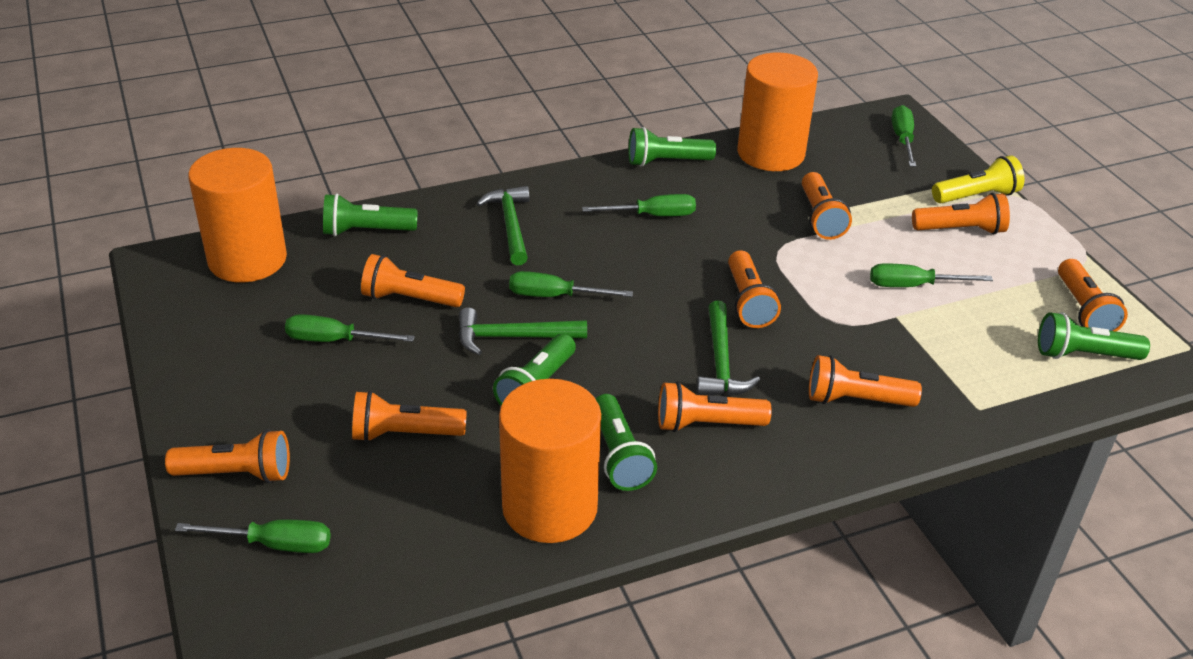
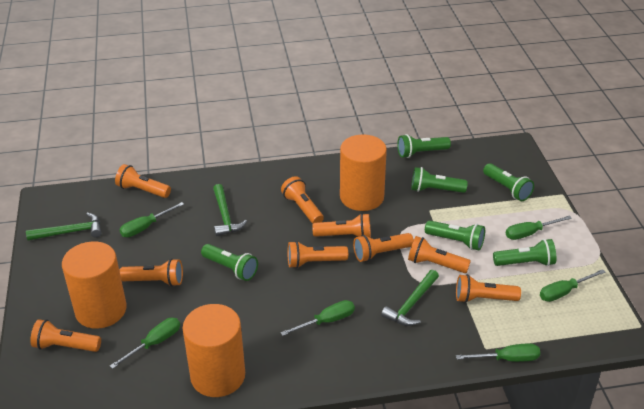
green flashlight: [323,194,418,236] [493,334,576,406] [596,394,657,491] [628,127,716,167] [1038,312,1150,360] = 5 -> [201,244,258,281] [397,134,451,158] [411,167,468,193] [425,220,485,250] [483,163,534,201] [493,239,556,266] = 6
yellow flashlight: [932,155,1024,203] = 1 -> none = 0

